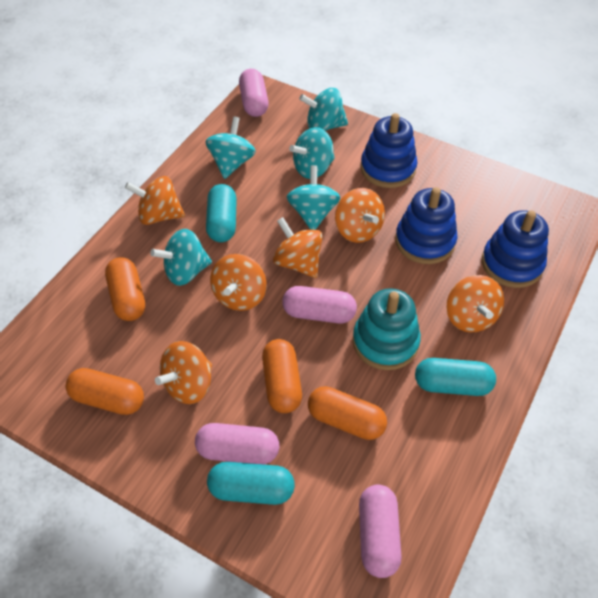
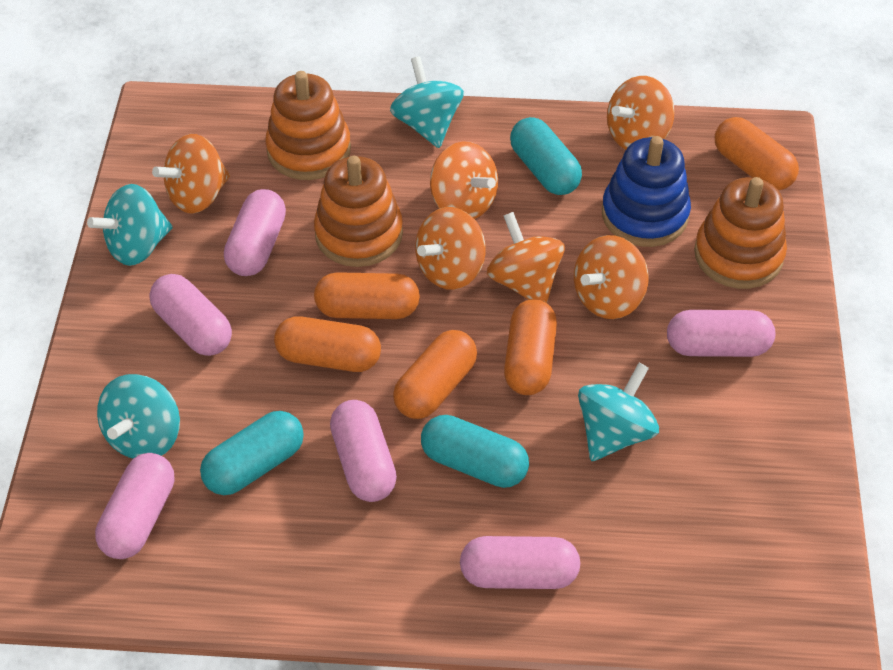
blue stacking toy: [361,113,417,188] [395,187,457,264] [482,210,549,288] = 3 -> [602,136,691,247] = 1
orange capsule: [66,368,144,415] [105,257,145,321] [262,339,302,413] [308,386,387,440] = 4 -> [274,316,381,372] [314,272,420,319] [393,330,477,419] [504,299,557,395] [715,117,799,190] = 5
orange stacking toy: none = 0 -> [265,71,351,180] [314,156,403,267] [694,177,787,289] = 3
pink capsule: [195,423,279,465] [239,69,269,117] [282,286,357,324] [359,484,402,578] = 4 -> [95,453,174,559] [149,274,232,356] [224,189,286,276] [330,400,397,502] [460,536,580,589] [667,310,775,357] = 6
turquoise spinning top: [150,229,212,286] [206,116,256,179] [287,165,340,230] [289,127,335,179] [299,88,348,131] = 5 -> [87,184,173,266] [97,374,180,459] [390,56,464,148] [578,363,659,461] = 4
turquoise stacking toy: [353,288,421,370] = 1 -> none = 0

